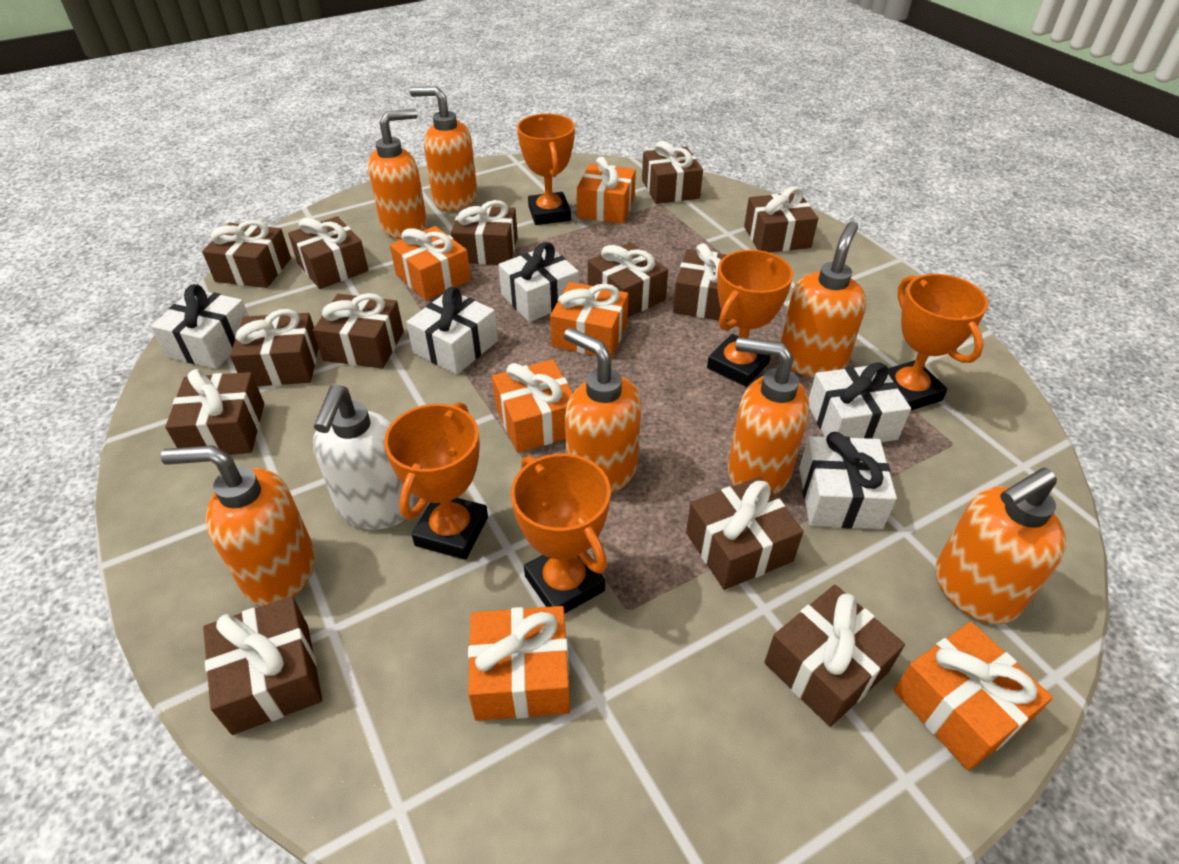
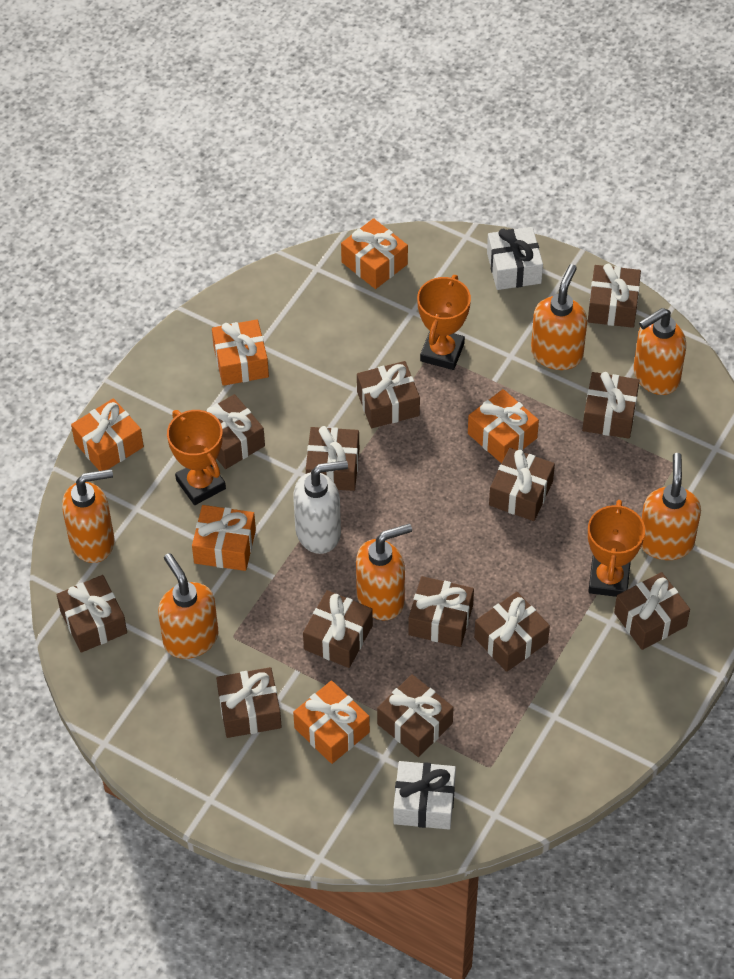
orange soap dispenser: [161,445,315,606] [368,109,427,240] [410,86,477,211] [564,328,642,494] [728,337,809,495] [781,221,866,378] [935,468,1066,624] = 7 -> [62,469,115,563] [158,553,219,659] [356,524,412,620] [531,264,587,370] [633,308,686,395] [641,453,701,560] = 6
orange trophy: [384,402,488,560] [511,453,611,614] [517,114,575,225] [707,250,793,387] [888,274,988,410] = 5 -> [167,410,226,505] [417,275,471,370] [588,500,645,597] = 3
white gift: [151,284,249,369] [406,287,498,375] [498,242,579,322] [799,432,897,529] [809,362,911,442] = 5 -> [393,761,456,830] [487,227,543,290] = 2

